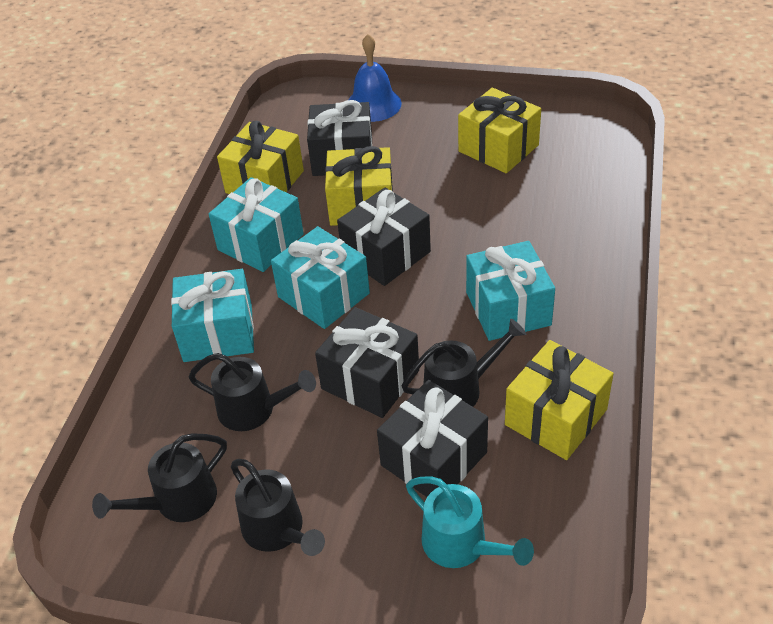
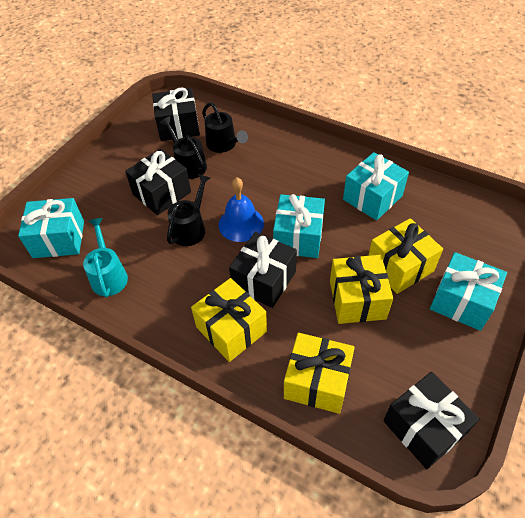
black watering can: [92,433,227,522] [188,353,316,431] [231,459,325,556] [402,319,526,407] = 4 -> [160,116,207,179] [167,174,210,246] [202,103,248,153] = 3

